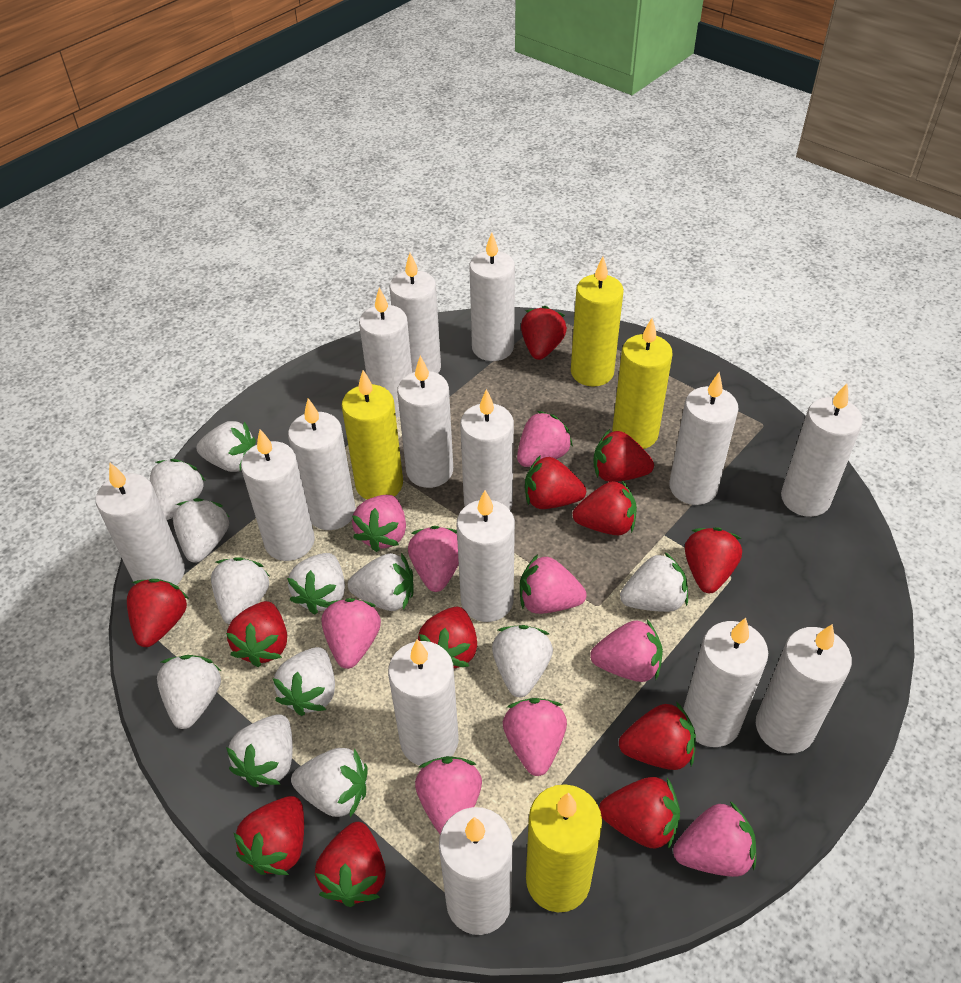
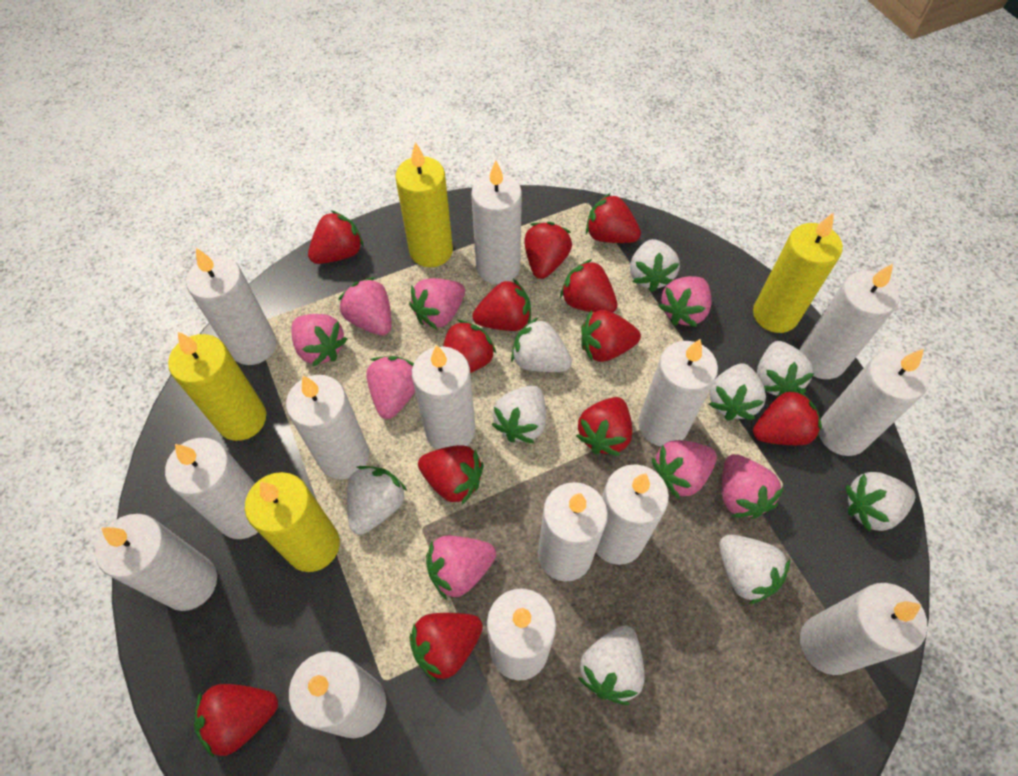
pink strawberry: [322,598,381,669] [352,495,406,552] [408,526,459,592] [415,756,482,834] [503,698,567,776] [517,411,573,467] [520,554,587,614] [590,620,663,682] [673,801,756,877] = 9 -> [292,314,347,367] [338,277,392,336] [366,356,415,419] [409,278,465,329] [426,536,496,600] [652,440,717,499] [659,276,712,327] [722,454,784,519] = 8
white candle: [96,463,185,585] [241,429,315,561] [288,398,356,530] [359,287,412,418] [388,639,459,766] [390,253,441,373] [397,356,453,488] [439,807,513,935] [457,490,515,622] [460,389,514,510] [469,232,515,361] [669,372,739,505] [683,618,768,747] [756,624,852,753] [781,383,863,517] = 15 -> [95,514,217,611] [165,438,258,539] [186,248,277,365] [286,375,369,480] [289,651,386,738] [412,345,475,450] [471,160,522,284] [487,588,556,681] [538,482,608,582] [596,464,669,565] [638,339,718,447] [799,263,899,379] [800,583,928,675] [819,349,929,456] = 14
white strawberry: [150,459,206,520] [157,655,221,729] [173,498,229,563] [196,421,256,472] [211,557,269,625] [226,714,293,787] [273,647,335,716] [287,553,345,615] [291,748,368,817] [348,553,414,611] [492,625,553,697] [620,552,688,612] = 12 -> [347,466,407,535] [491,385,546,443] [511,318,572,372] [578,625,645,705] [630,239,680,292] [709,363,766,420] [719,535,790,604] [757,341,815,398] [846,472,915,532] = 9

